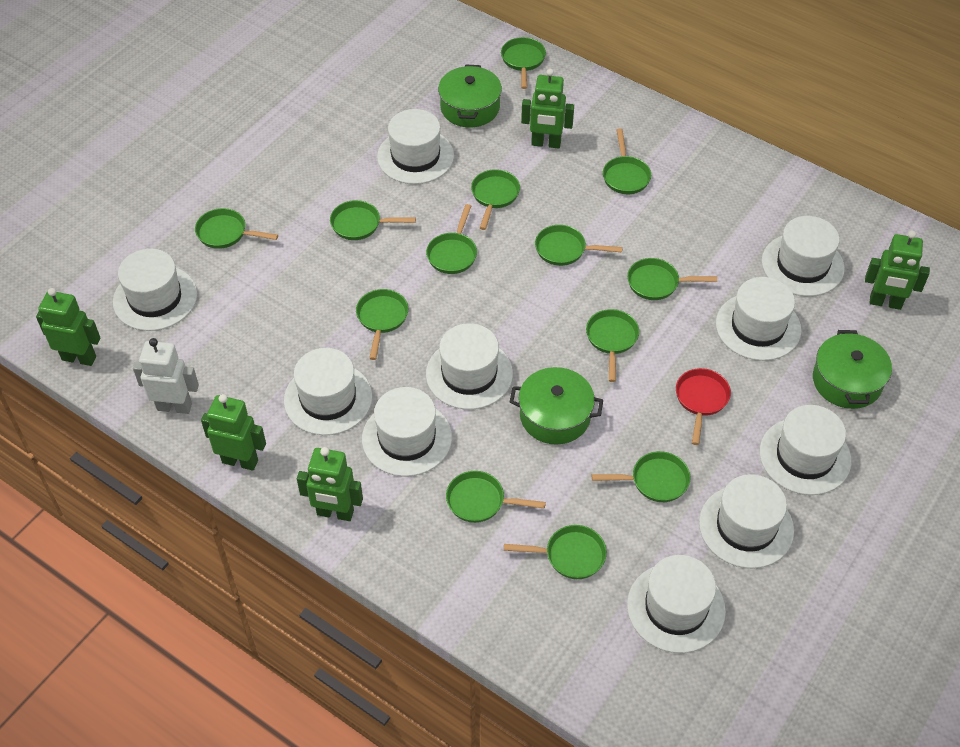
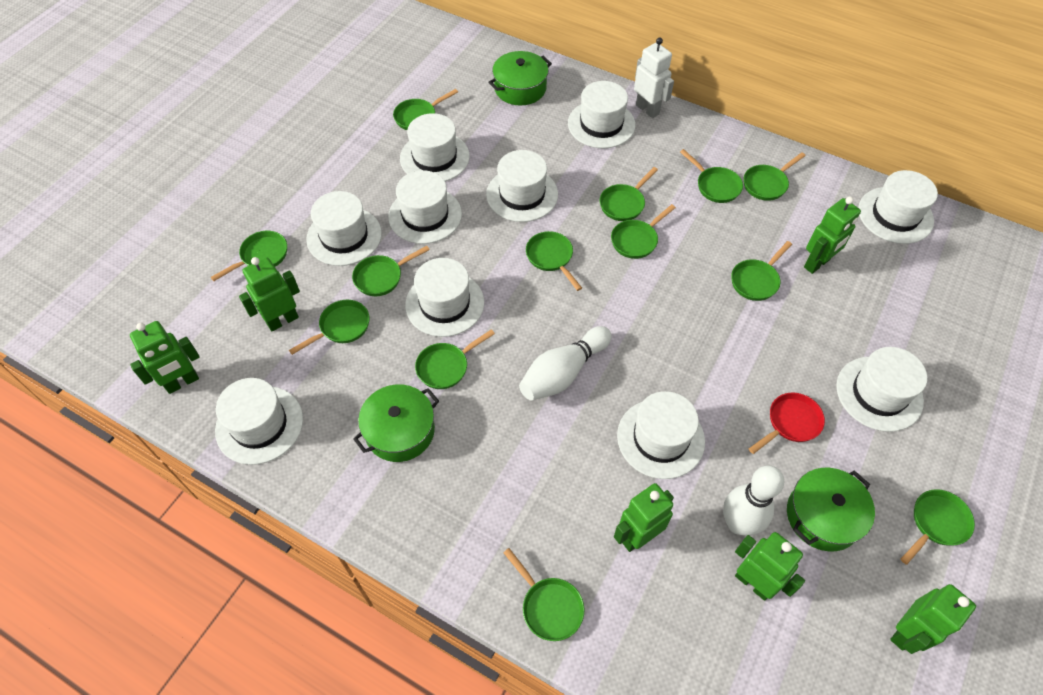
green robot: [36,288,101,366] [201,394,266,471] [297,447,363,521] [521,69,574,149] [865,231,930,310] = 5 -> [130,321,200,394] [239,257,300,332] [614,483,674,552] [735,532,805,601] [804,197,861,274] [890,584,976,654] = 6
white bowling pin: none = 0 -> [519,326,612,401] [723,465,784,536] = 2

